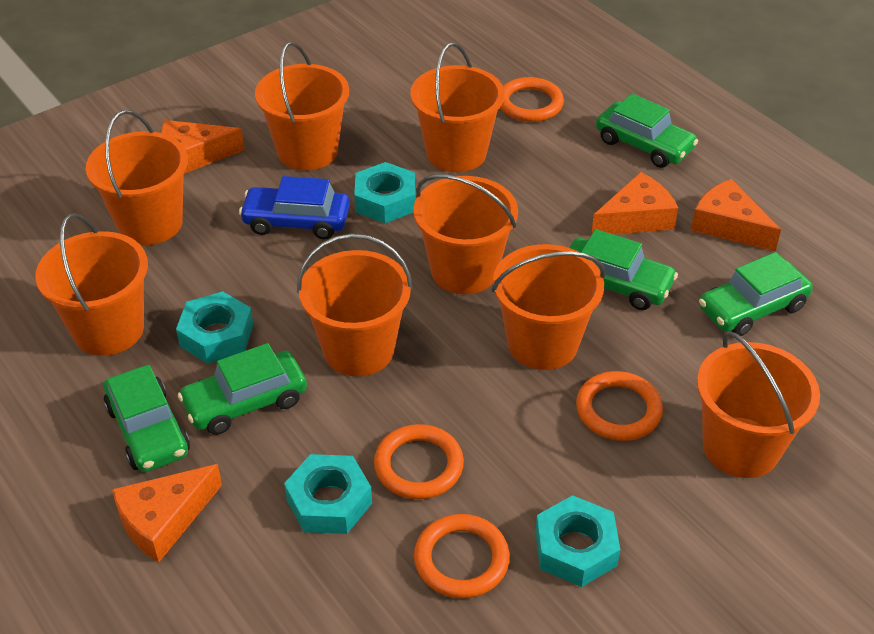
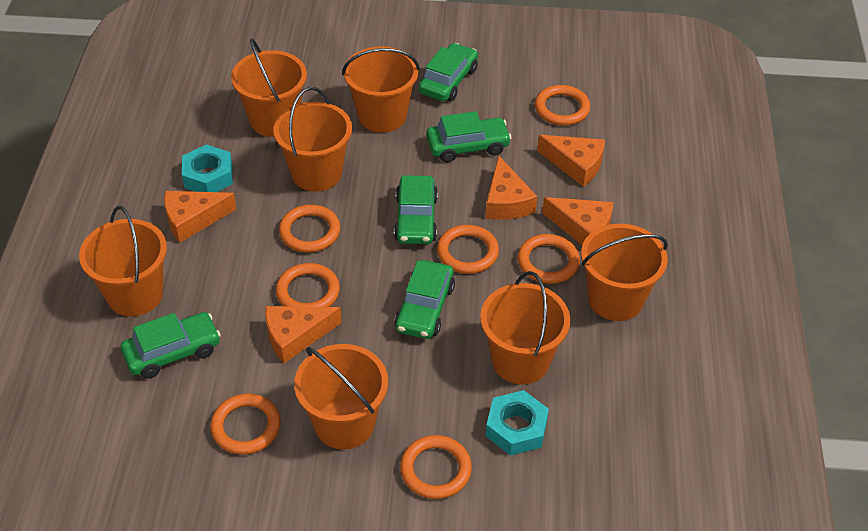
blue car: [239,176,350,239] = 1 -> none = 0
orange bucket: [35,213,148,356] [86,110,188,245] [255,41,349,171] [297,233,413,376] [410,42,504,172] [413,174,518,294] [491,244,605,370] [697,331,820,478] = 8 -> [79,206,167,317] [231,39,307,137] [273,87,352,192] [294,344,388,450] [342,47,420,133] [480,271,570,384] [581,224,668,321] = 7
orange cheese: [112,464,222,562] [161,120,244,174] [591,172,678,235] [691,179,781,251] = 4 -> [164,191,237,243] [265,306,342,363] [485,156,537,220] [537,135,605,187] [542,197,613,245] = 5
orange ring: [374,424,464,499] [414,514,510,598] [500,77,564,122] [576,371,663,441] = 4 -> [210,394,281,455] [276,263,340,307] [279,205,340,252] [400,435,472,499] [437,225,499,274] [518,234,580,284] [535,85,590,126] = 7
turquoise nut: [176,292,253,364] [284,454,372,534] [354,162,415,223] [535,495,620,587] = 4 -> [182,144,233,192] [486,390,549,456] = 2

